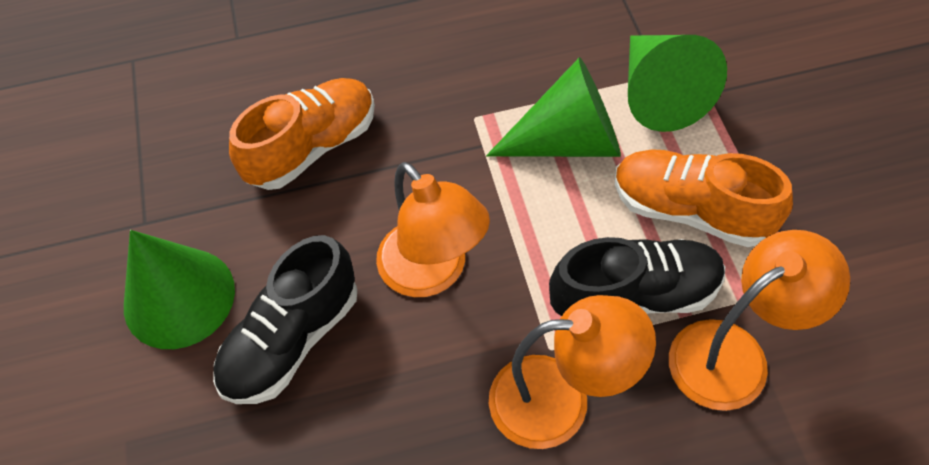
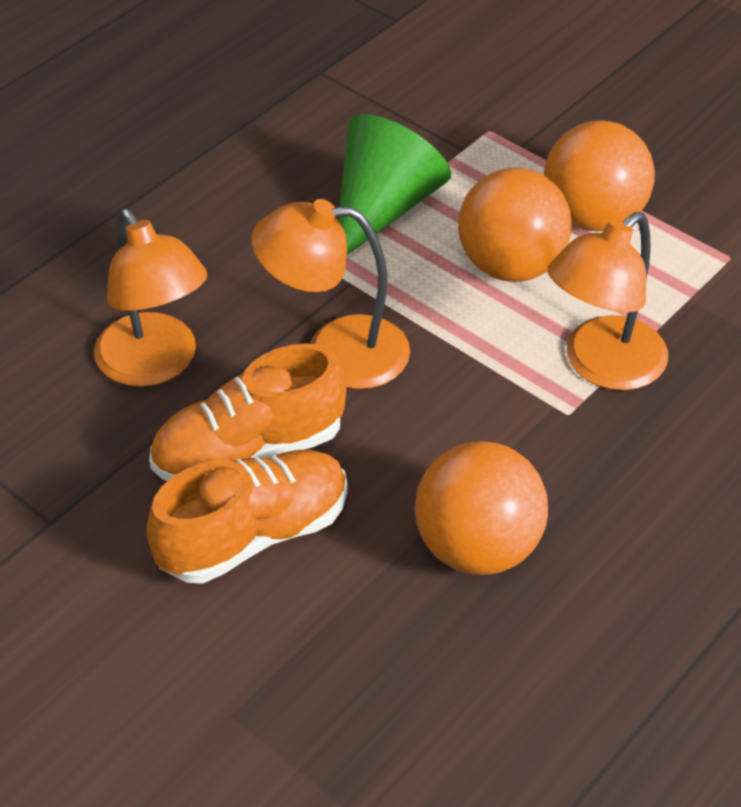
black shoe: [213,235,357,404] [549,237,725,316] = 2 -> none = 0
green cone: [124,230,235,349] [486,57,621,157] [628,35,727,132] = 3 -> [338,114,451,255] = 1
orange ball: none = 0 -> [415,441,548,575] [458,168,572,282] [544,120,655,231] = 3

